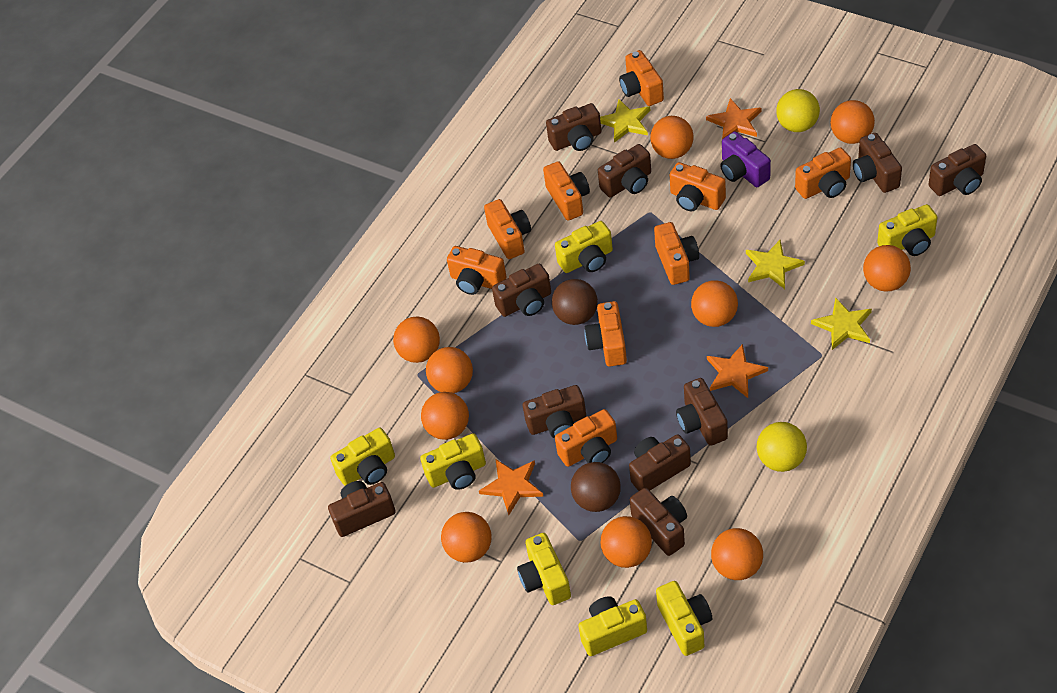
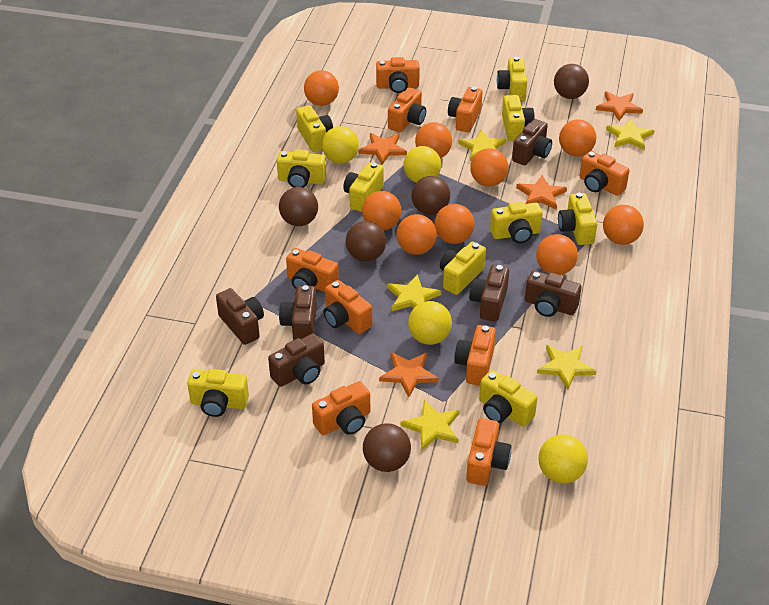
brown ball: [552,279,598,325] [571,462,621,512] = 2 -> [279,187,318,226] [346,221,386,262] [363,423,411,472] [411,176,450,215] [554,64,589,99] = 5
brown camera: [328,481,396,537] [492,264,551,317] [523,385,586,438] [546,103,602,151] [598,144,651,198] [629,434,691,491] [630,488,687,556] [676,378,728,446] [853,133,902,193] [928,144,986,196] = 10 -> [216,288,264,345] [268,333,325,387] [279,285,317,340] [469,265,509,322] [512,119,552,165] [525,271,582,317] = 6
orange ball: [393,316,440,363] [421,392,469,440] [426,347,473,393] [441,512,492,563] [601,516,652,568] [650,116,694,159] [691,280,738,327] [711,528,763,580] [830,100,875,144] [863,245,911,292] = 10 -> [304,70,339,106] [362,191,401,230] [396,214,437,255] [415,122,452,158] [434,204,475,244] [470,148,508,187] [536,234,578,275] [559,119,596,157] [603,205,644,245] = 9
orange star: [479,459,544,515] [706,98,761,139] [707,344,768,398] = 3 -> [359,133,407,165] [379,352,439,397] [516,175,567,210] [596,91,643,121] = 4
purple camera: [720,131,771,187] = 1 -> none = 0
yellow ball: [757,422,807,472] [776,89,820,132] = 2 -> [322,126,359,164] [403,146,441,183] [408,301,452,345] [539,434,588,484] = 4
yellow camera: [330,428,395,486] [420,433,486,490] [517,533,571,605] [555,221,613,273] [578,596,647,656] [656,581,712,656] [877,204,937,256] = 7 -> [187,369,249,417] [277,149,326,188] [296,105,333,152] [343,162,384,212] [440,242,486,295] [479,370,538,427] [490,202,543,243] [497,57,527,101] [502,95,535,141] [558,193,597,245] = 10
yellow star: [600,99,650,143] [746,240,805,289] [811,297,872,350] = 3 -> [387,274,441,311] [400,400,459,451] [458,130,506,161] [537,345,597,390] [606,119,654,150] = 5

